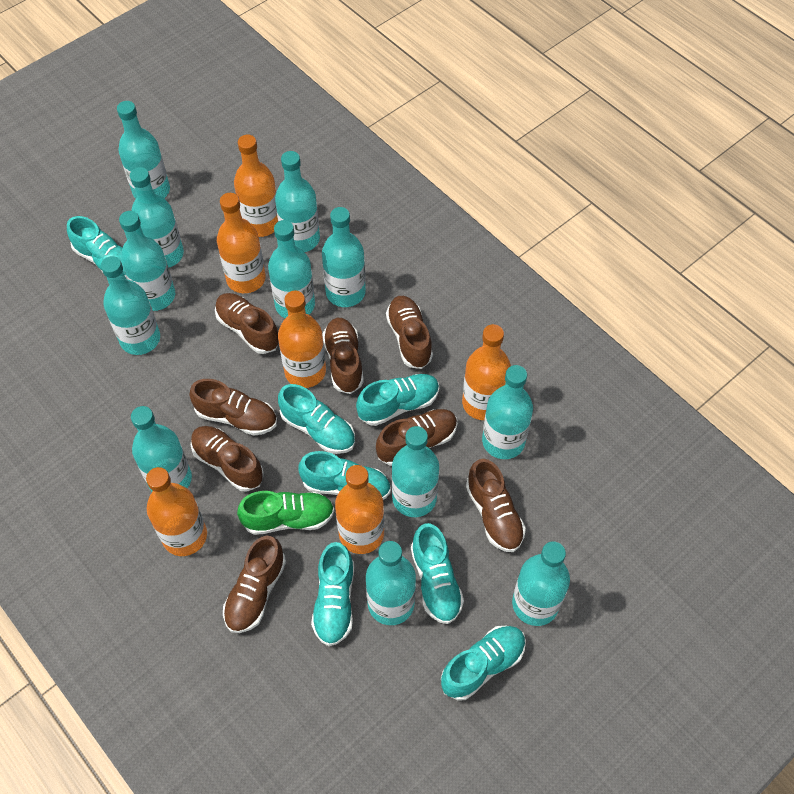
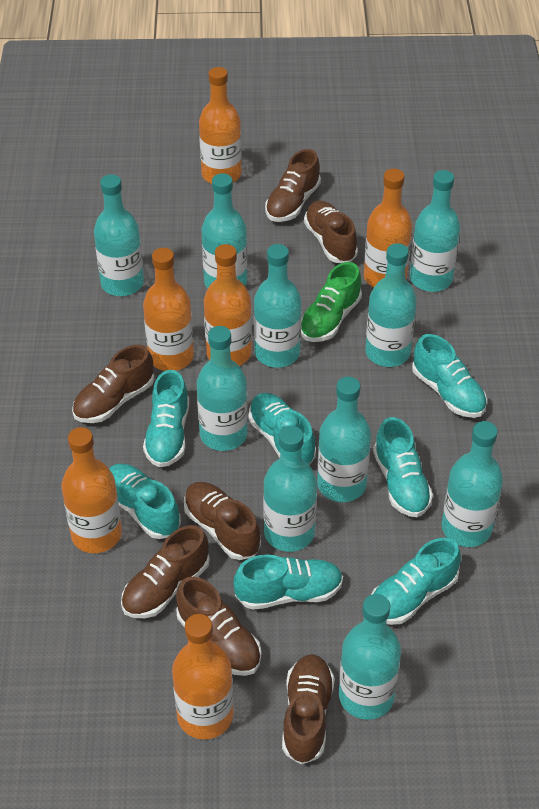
brown shoe: [189,379,277,436] [191,426,264,492] [215,293,279,354] [223,535,286,633] [322,318,364,394] [376,409,458,466] [386,296,433,369] [466,459,526,552] = 8 -> [72,345,154,423] [121,525,210,618] [176,577,261,676] [184,482,261,560] [265,149,321,222] [282,654,335,765] [304,200,358,263] = 7
turquoise bottle: [101,256,160,355] [117,101,170,199] [119,211,175,311] [130,167,184,268] [131,406,192,492] [268,220,315,318] [275,151,320,252] [322,207,366,307] [366,541,416,625] [392,426,439,517] [482,365,533,459] [512,541,570,626] = 12 -> [94,174,144,296] [197,326,248,451] [202,173,247,289] [254,244,301,368] [263,426,317,552] [317,377,371,502] [339,594,401,720] [365,243,417,367] [410,170,460,292] [441,421,503,547] = 10

